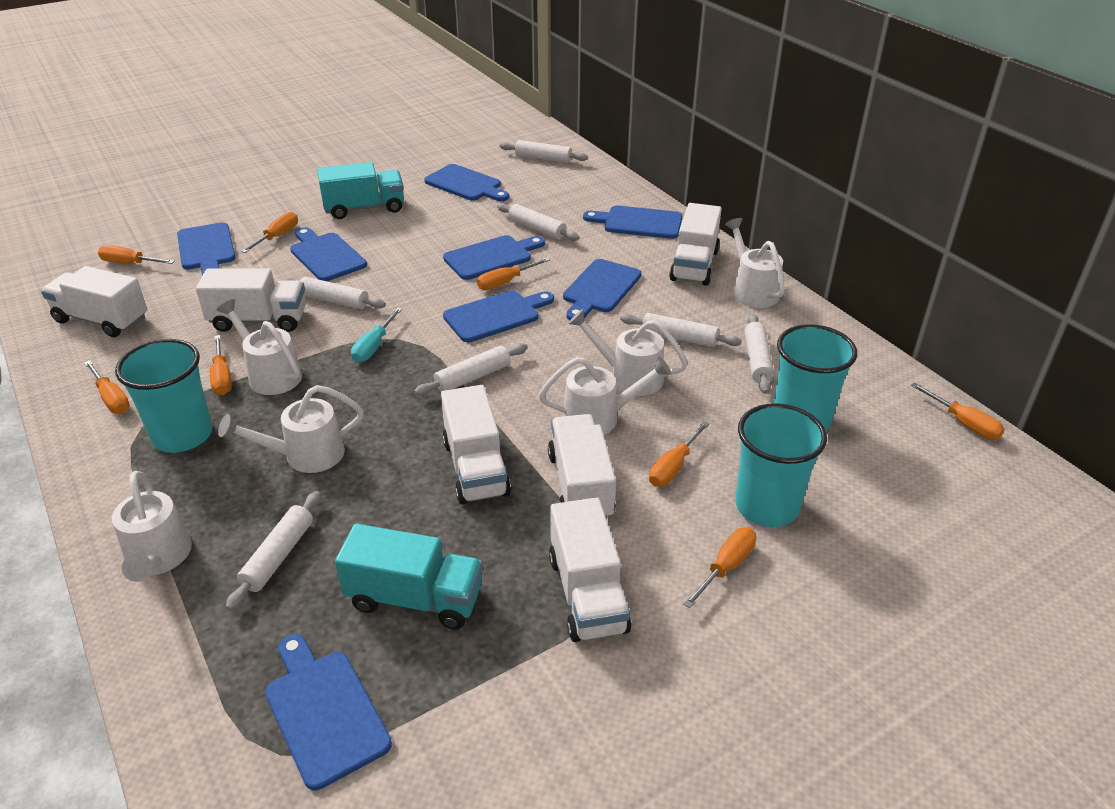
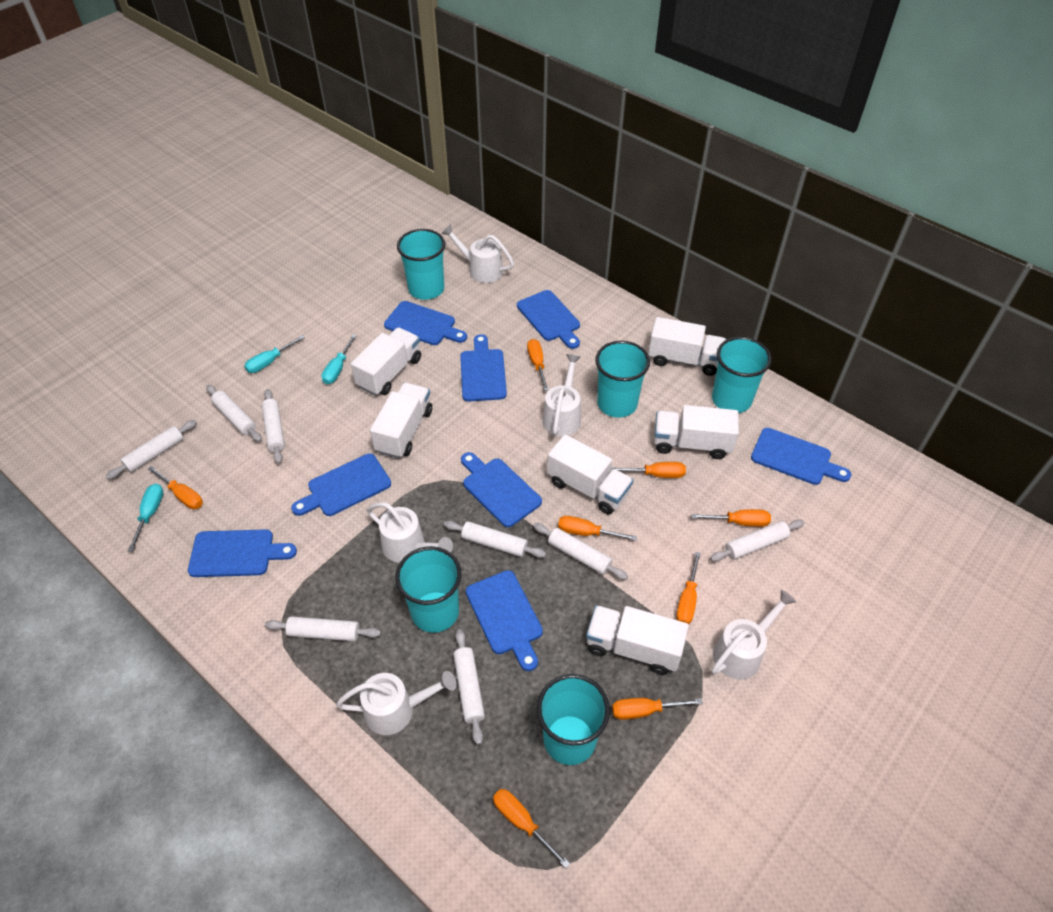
turquoise cup: [115,339,212,453] [735,403,827,527] [774,324,857,431] = 3 -> [395,546,462,633] [397,229,445,300] [537,674,610,765] [595,341,650,418] [712,337,772,413] = 5
turquoise screwdriver: [351,307,402,363] = 1 -> [128,483,163,552] [244,335,305,373] [322,334,357,384] = 3
turquoise truck: [317,162,404,219] [335,524,483,630] = 2 -> none = 0
white rolling pin: [226,491,321,611] [283,277,386,309] [414,343,528,396] [497,203,579,241] [500,140,588,163] [620,313,742,347] [744,314,774,394] = 7 -> [106,420,197,480] [206,385,262,442] [262,389,285,464] [265,616,381,641] [444,521,546,558] [453,629,485,745] [533,523,628,580] [710,519,805,562] = 8
white watering can: [112,471,192,582] [216,299,302,395] [218,385,364,473] [538,356,672,435] [568,309,688,396] [725,218,784,308] = 6 -> [336,671,457,735] [367,502,453,563] [441,224,514,283] [542,354,581,436] [711,590,796,680] = 5

